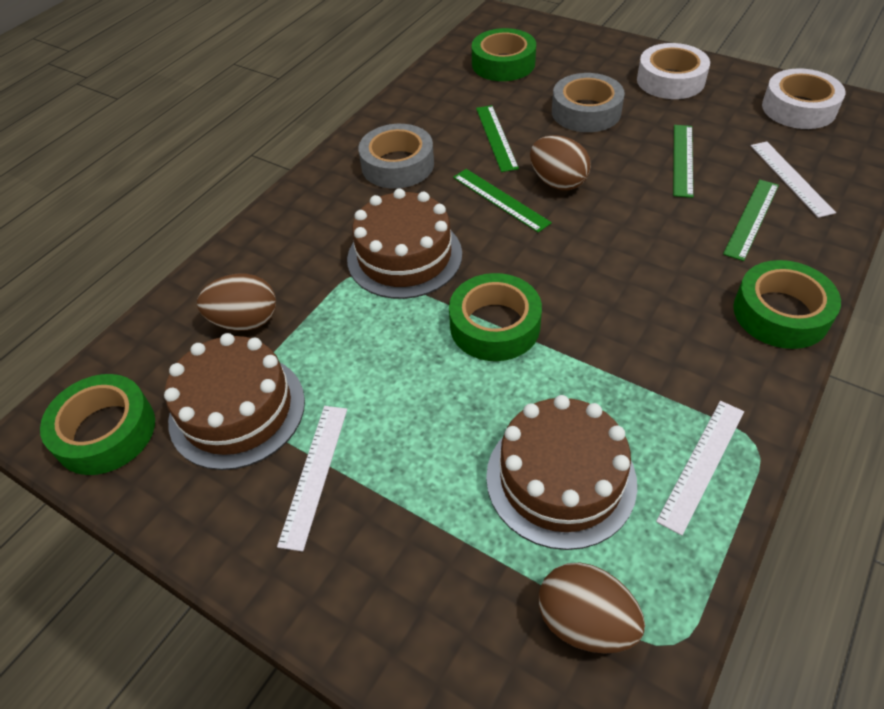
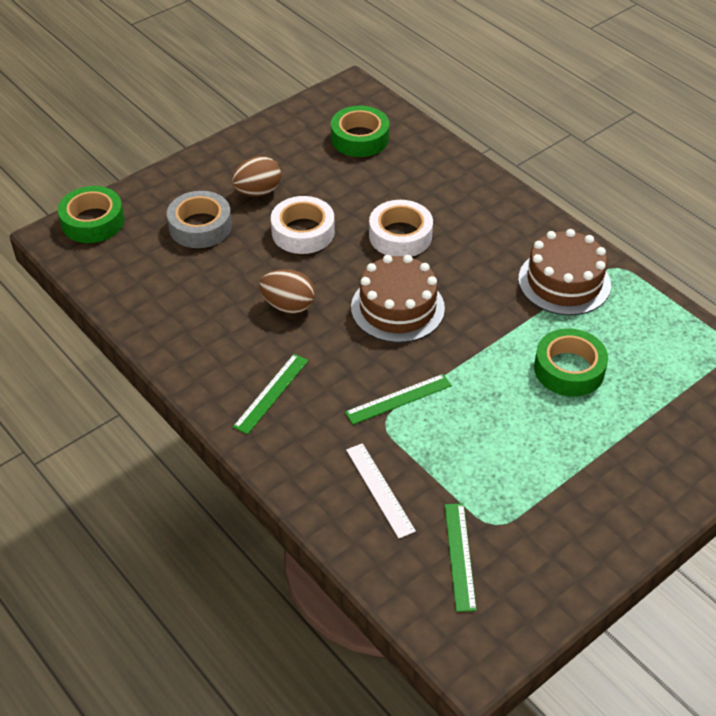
brown cake: [164,333,305,470] [347,188,462,299] [486,395,637,550] = 3 -> [351,255,445,343] [518,229,611,315] = 2
brown egg: [197,273,276,331] [530,135,591,190] [539,562,645,654] = 3 -> [231,156,281,196] [259,269,315,314] = 2
green ruler: [453,169,552,233] [476,105,519,172] [673,125,693,198] [723,179,779,261] = 4 -> [233,354,308,434] [345,374,452,425] [445,504,477,612] = 3
green tape: [40,374,155,475] [449,273,542,361] [472,28,536,81] [733,260,841,349] = 4 -> [58,186,125,243] [331,106,389,157] [534,328,608,397] = 3
grey tape: [358,124,434,189] [552,73,625,132] = 2 -> [167,191,232,248] = 1
white ruler: [277,406,347,552] [656,401,744,536] [751,141,836,218] = 3 -> [346,443,416,539] = 1

